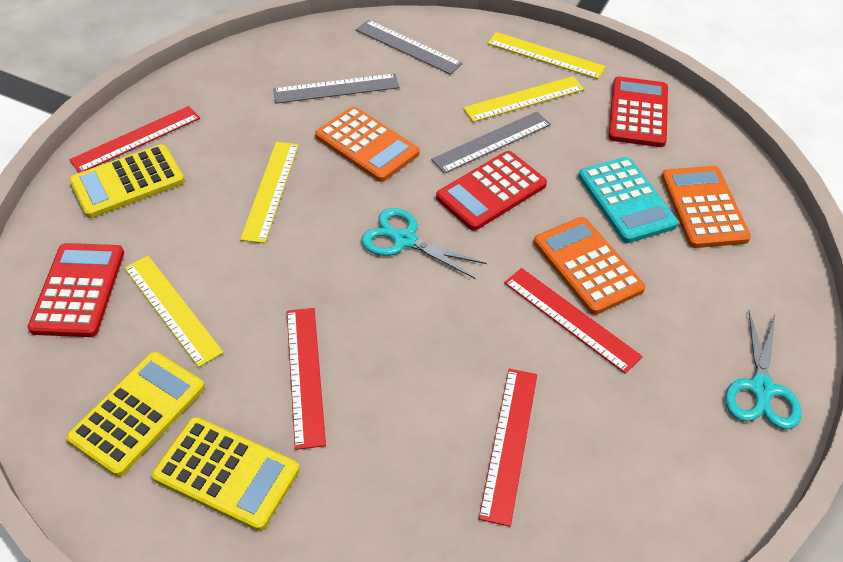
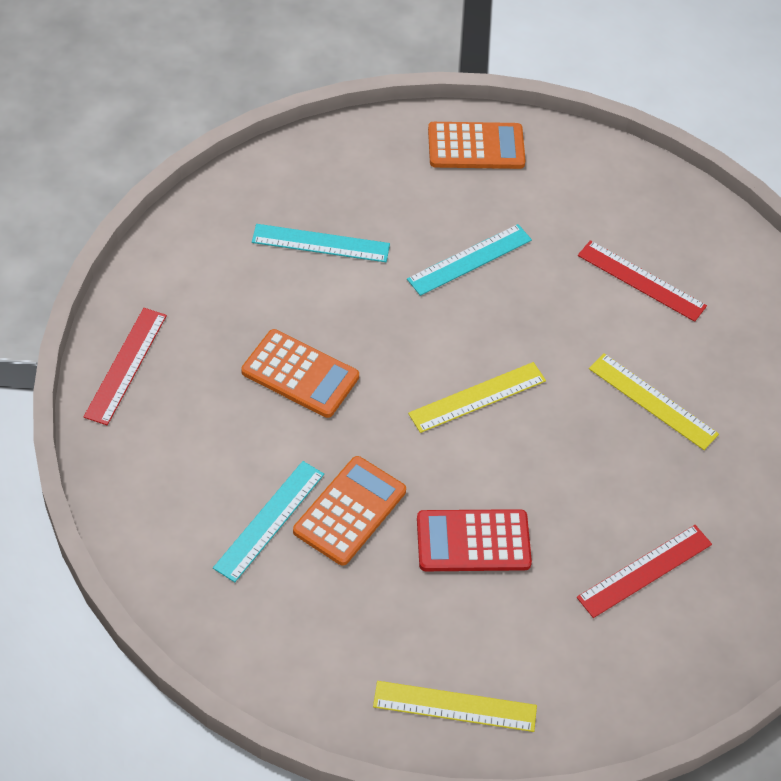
grey ruler: [273,73,399,104] [356,20,463,75] [431,112,551,174] = 3 -> none = 0
red calculator: [28,243,124,337] [436,151,547,231] [608,77,668,147] = 3 -> [417,509,532,571] = 1
red ruler: [69,106,200,173] [287,308,326,450] [479,369,537,527] [504,268,643,374] = 4 -> [83,308,167,425] [577,525,712,618] [578,240,707,322] = 3
turquoise calculator: [578,157,678,243] = 1 -> none = 0
turquoise ruler: none = 0 -> [213,461,324,582] [252,224,390,262] [407,224,532,296] = 3
turquoise scissors: [361,208,486,279] [725,311,801,429] = 2 -> none = 0
yellow calculator: [66,352,205,477] [69,144,185,218] [152,417,300,531] = 3 -> none = 0
yellow ruler: [124,256,224,367] [240,142,299,243] [463,76,584,122] [487,32,606,79] = 4 -> [373,681,537,732] [408,362,546,433] [589,353,719,450] = 3

